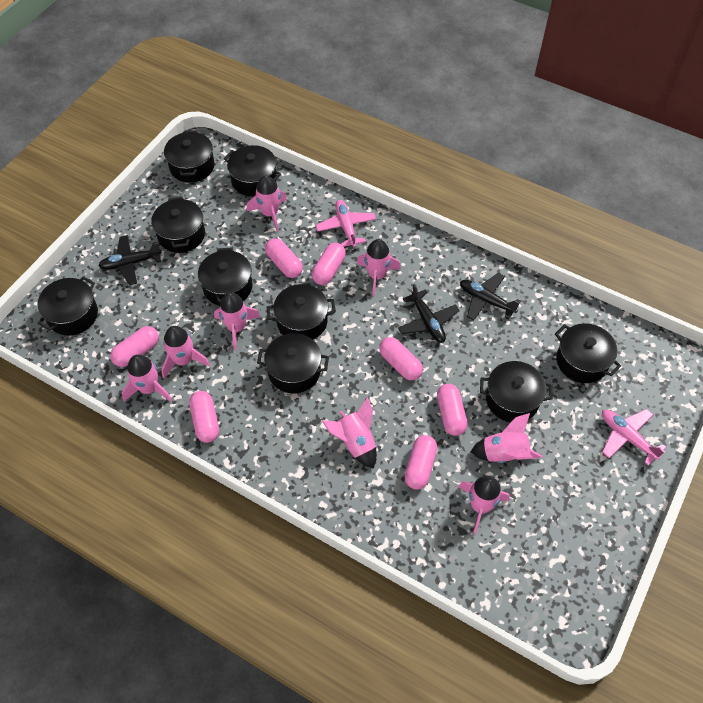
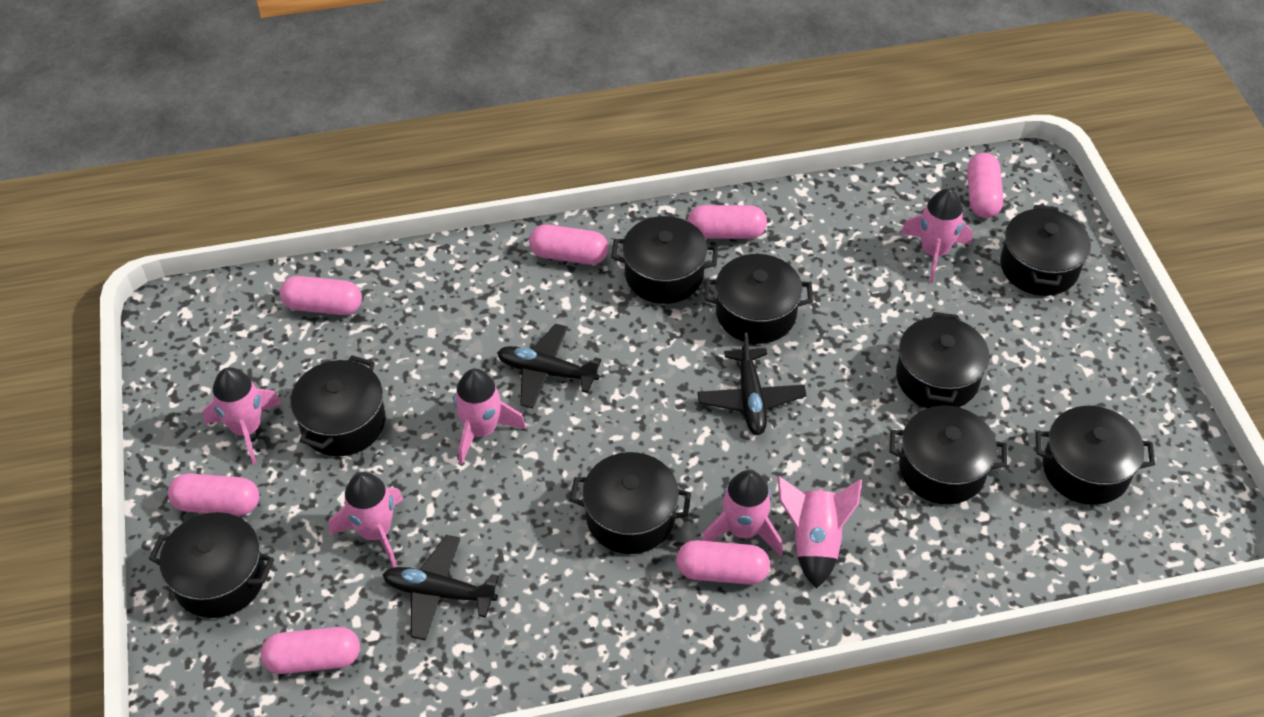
pink plane: [316,200,376,248] [602,409,666,465] = 2 -> none = 0
pink rocket: [122,355,172,402] [161,326,210,378] [214,292,261,351] [247,175,287,232] [322,397,377,469] [357,239,401,297] [458,476,510,534] [471,413,542,463] = 8 -> [203,367,282,465] [329,472,403,568] [454,369,526,464] [702,470,783,557] [778,476,862,589] [901,189,973,283] = 6

